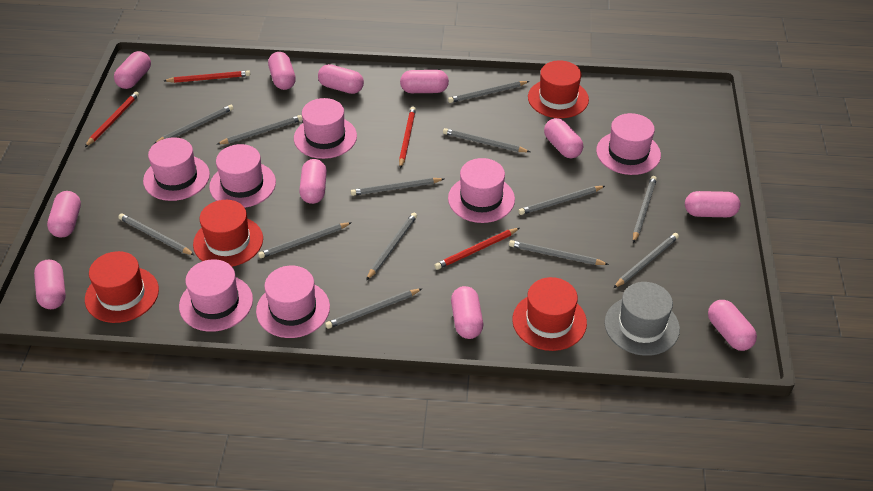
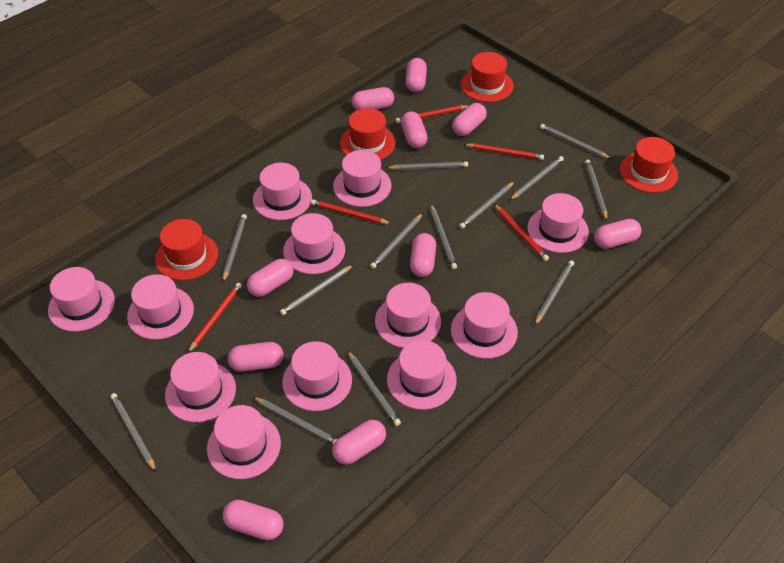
grey hat: [605,282,680,356] = 1 -> none = 0
pink capsule: [34,260,66,309] [47,191,81,238] [114,51,151,89] [268,52,296,90] [299,159,327,204] [318,64,364,94] [400,70,449,93] [451,286,483,339] [544,118,583,158] [685,191,740,217] [708,300,757,351] = 11 -> [223,500,283,540] [228,342,283,372] [247,259,294,297] [332,420,386,465] [352,87,394,110] [401,112,428,148] [406,58,427,92] [410,233,436,277] [452,103,487,136] [594,219,641,249] = 10
pink hat: [143,138,210,201] [179,259,253,332] [209,144,276,208] [256,266,330,338] [294,98,357,159] [448,158,515,223] [596,113,661,175] = 7 -> [48,267,115,332] [127,274,194,340] [165,352,236,422] [207,405,281,479] [253,163,312,220] [282,341,352,411] [283,213,345,274] [333,150,391,207] [375,283,441,348] [387,340,457,410] [451,292,518,359] [527,193,589,253] = 12
red pencil: [85,92,139,147] [164,70,250,83] [399,107,416,169] [435,228,519,270] = 4 -> [188,283,242,353] [311,199,391,224] [396,105,468,123] [463,143,544,160] [494,204,549,261] = 5

